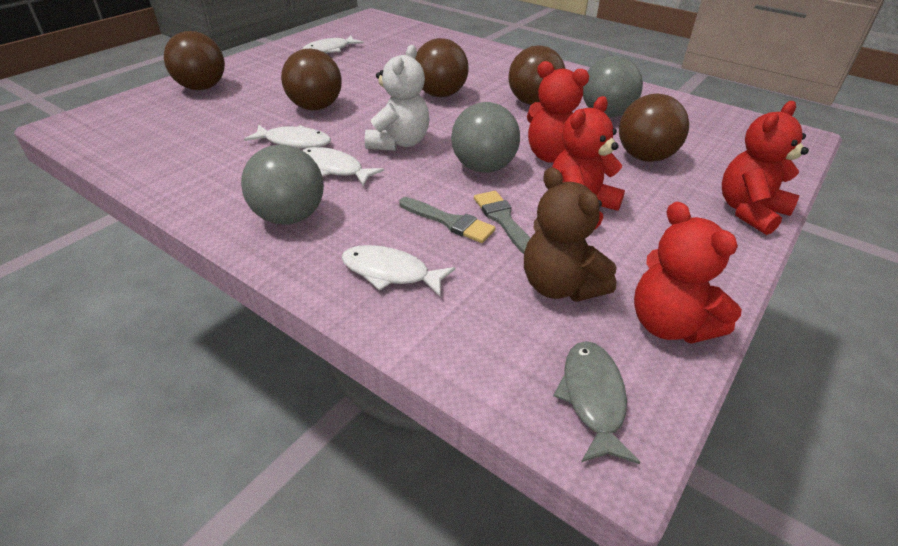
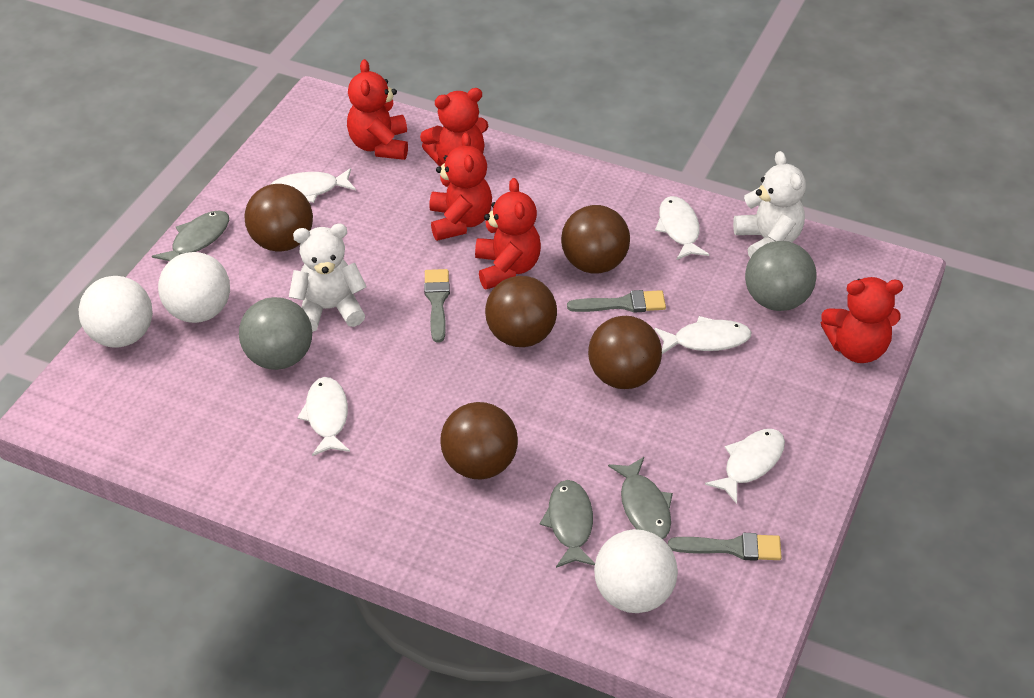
brown teddy bear: [524,167,617,302] = 1 -> none = 0
grey ball: [241,145,324,225] [451,102,520,173] [583,56,643,117] = 3 -> [239,297,312,370] [745,241,817,311] = 2
grey brush: [399,197,495,243] [474,191,530,254] = 2 -> [424,269,450,343] [567,290,666,313] [668,533,782,561] = 3
grey fish: [553,341,641,464] = 1 -> [152,211,229,261] [540,480,595,568] [608,457,673,539] = 3
red teddy bear: [527,61,589,163] [552,96,625,230] [634,201,742,344] [722,101,809,235] = 4 -> [347,59,408,160] [420,88,488,166] [429,133,492,241] [475,178,541,289] [821,277,903,363] = 5
white ball: none = 0 -> [78,276,153,348] [158,252,230,323] [594,529,678,613] = 3
white fish: [244,125,331,148] [302,36,364,53] [302,147,384,186] [342,245,455,296] = 4 -> [270,168,356,203] [297,377,350,456] [654,316,752,354] [655,196,709,260] [705,429,785,504] = 5
white teddy bear: [365,45,429,151] = 1 -> [289,224,367,332] [733,151,806,258] = 2

